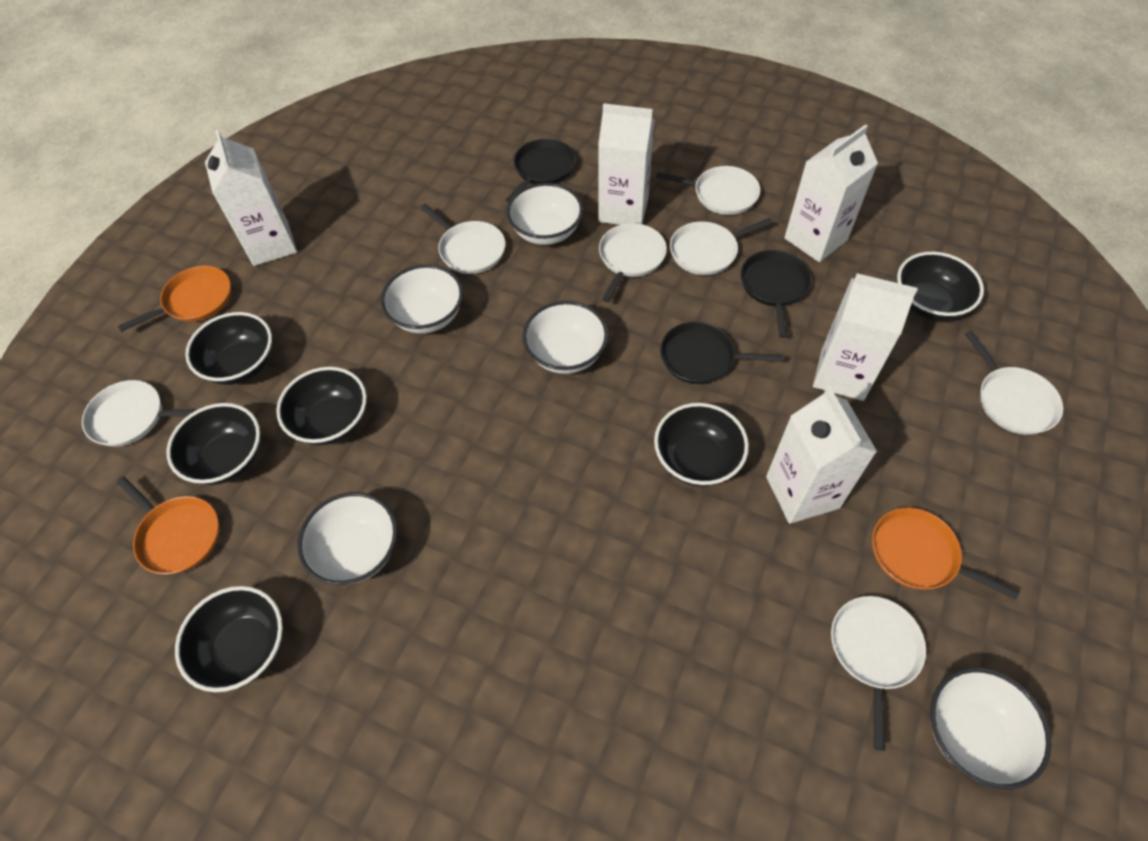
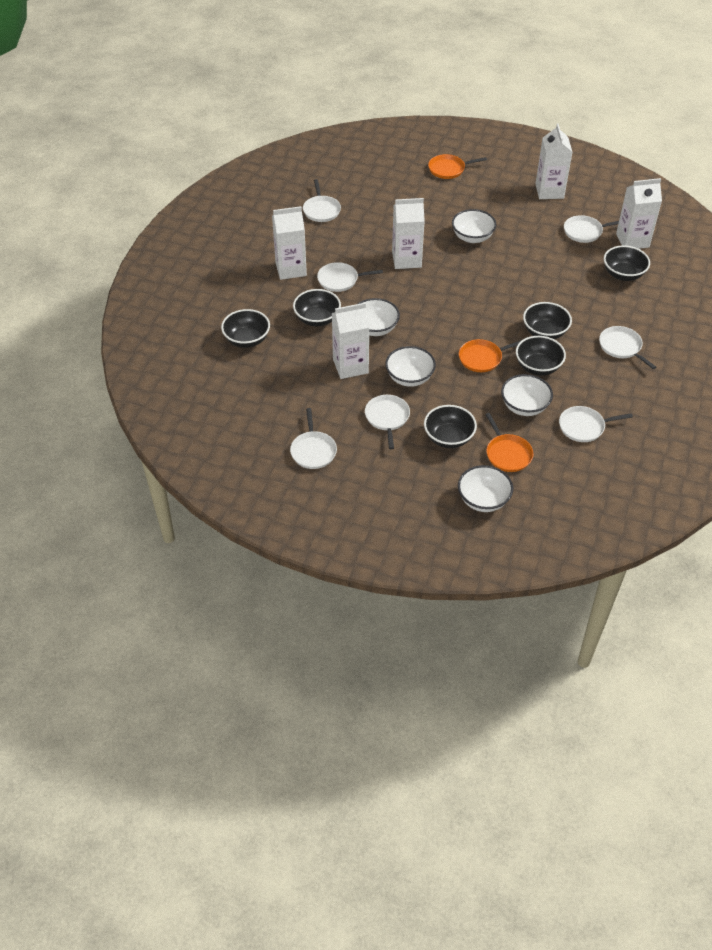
black pan: [506,139,576,203] [660,322,783,384] [741,250,812,338] = 3 -> none = 0

